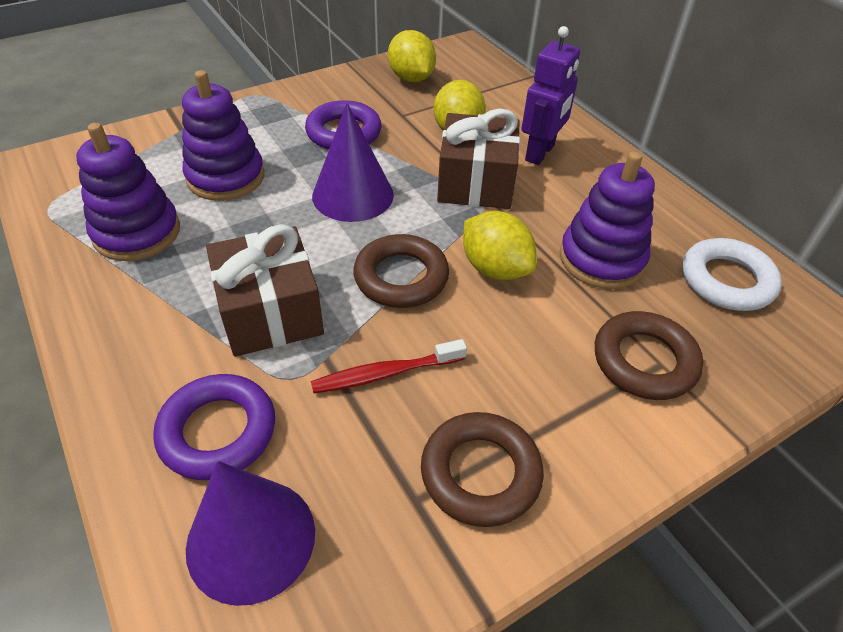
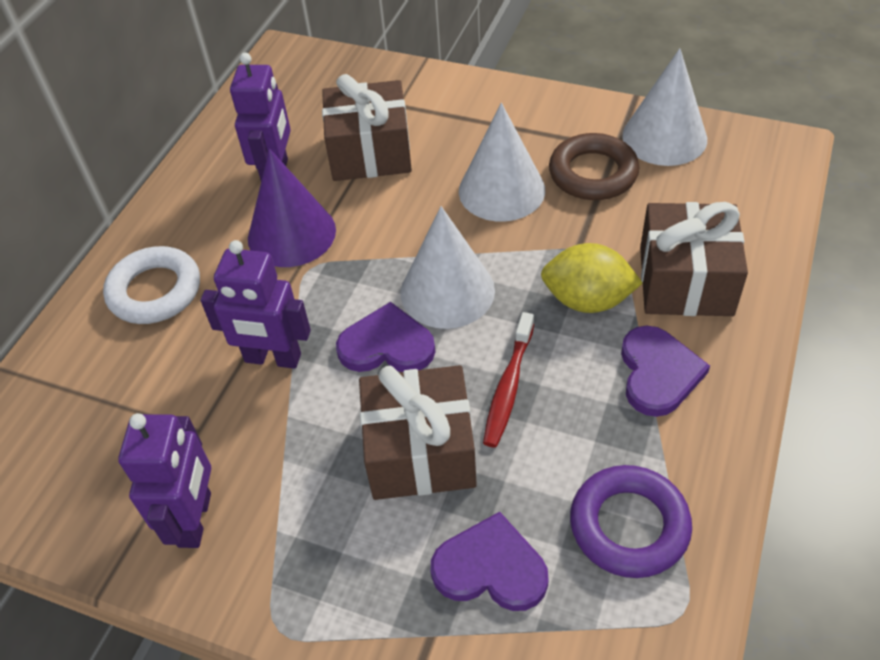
brown gift: [206,225,324,357] [437,109,520,209] = 2 -> [322,74,412,181] [359,365,477,500] [640,202,748,316] = 3
brown ring: [353,234,449,308] [421,412,544,527] [595,311,703,400] = 3 -> [549,133,639,200] = 1
purple cone: [186,461,315,606] [312,103,394,222] = 2 -> [248,149,336,267] = 1
purple heart: none = 0 -> [336,302,435,372] [431,512,549,611] [621,326,710,417] = 3
purple ring: [153,374,275,480] [305,100,381,150] = 2 -> [570,465,692,578] = 1
purple robot: [521,26,580,165] = 1 -> [118,413,211,548] [200,240,311,369] [230,53,291,181] = 3
purple stacking toy: [76,123,180,261] [182,70,265,201] [560,151,655,289] = 3 -> none = 0
white cone: none = 0 -> [401,206,495,329] [459,103,545,221] [622,48,707,166] = 3
yellow lemon: [388,30,436,82] [433,80,486,131] [463,211,537,280] = 3 -> [541,243,643,313] = 1

